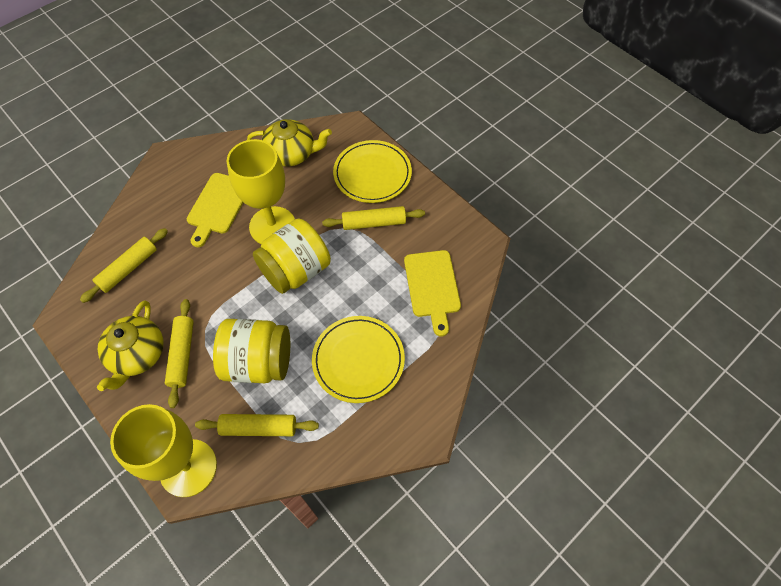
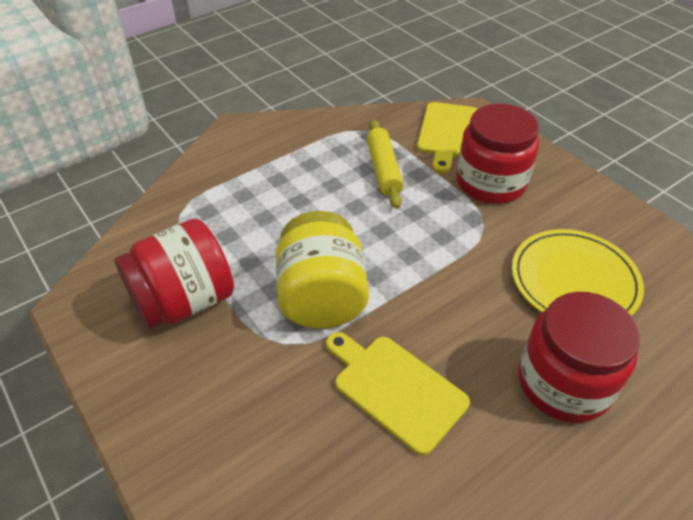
red jar: none = 0 -> [114,219,234,329] [456,104,539,204] [518,292,640,423] = 3
yellow goblet: [110,404,217,497] [227,139,295,244] = 2 -> none = 0
yellow jar: [213,319,290,383] [253,218,331,294] = 2 -> [276,211,369,329] = 1
yellow plate: [312,316,405,403] [333,140,412,203] = 2 -> [512,229,644,316] = 1
yellow rolling pin: [80,228,168,303] [165,299,194,408] [195,414,319,436] [322,206,425,230] = 4 -> [367,119,404,209] = 1
yellow teapot: [97,301,163,391] [247,119,332,167] = 2 -> none = 0

